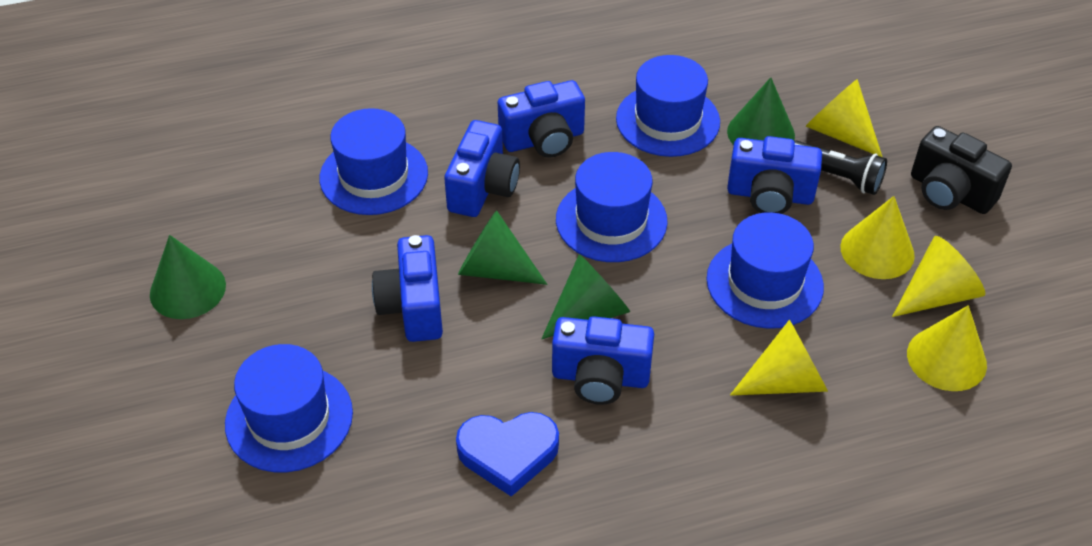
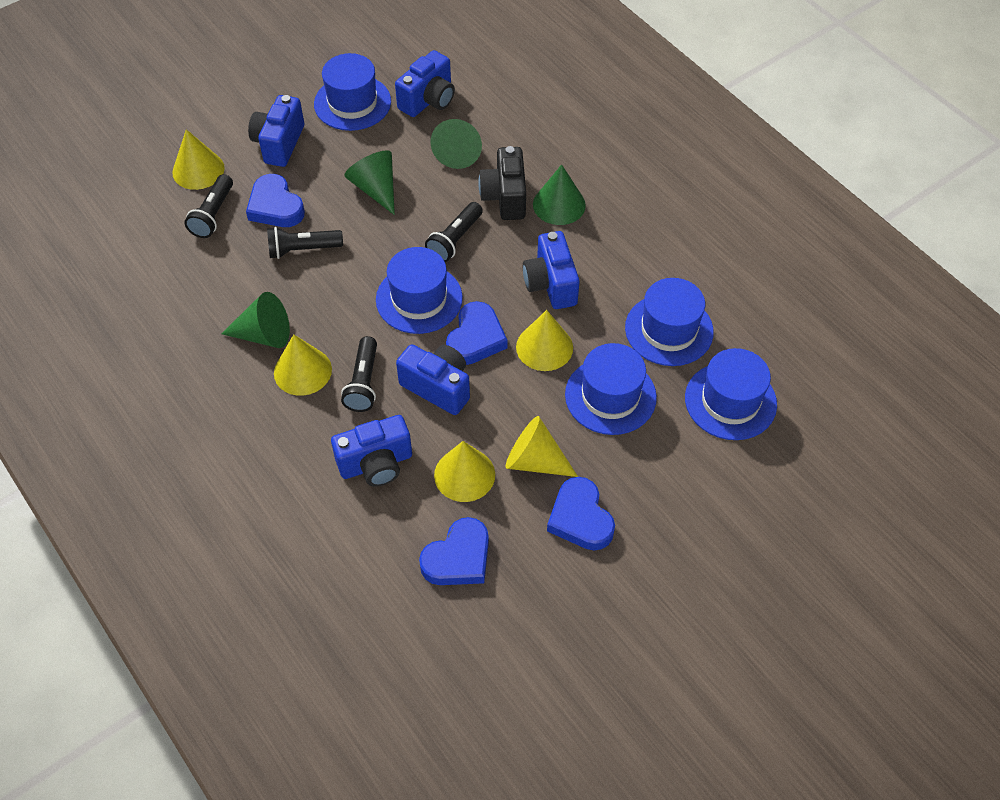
black flashlight: [794,141,887,195] = 1 -> [184,174,233,238] [267,227,343,259] [341,336,377,412] [425,202,483,262] = 4
blue heart: [456,412,559,497] = 1 -> [246,174,305,227] [419,517,489,585] [446,301,507,365] [547,477,615,551] = 4

